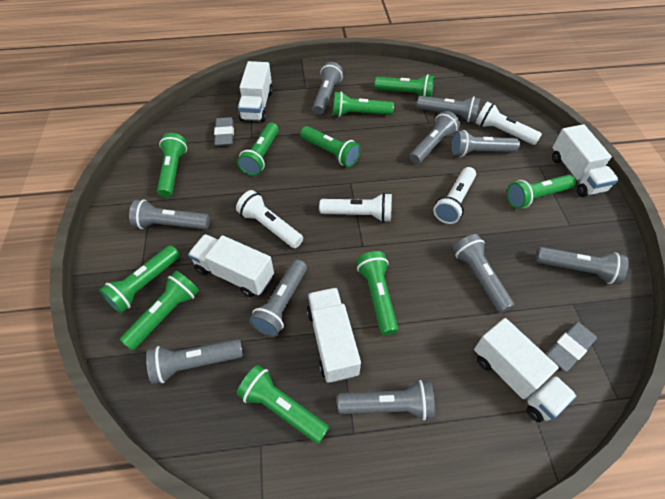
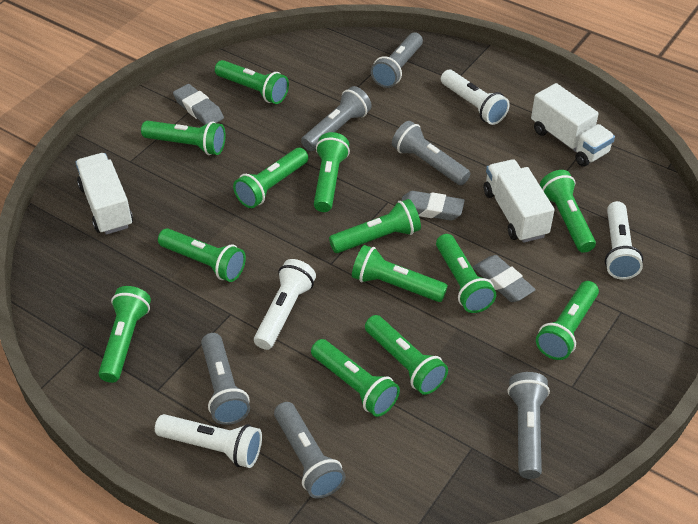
green flashlight: [99,245,180,313] [120,271,199,350] [157,133,187,198] [237,122,279,176] [237,365,329,444] [300,126,361,167] [333,91,394,117] [357,251,398,335] [374,74,434,97] [507,175,576,209] = 10 -> [98,286,151,383] [141,121,226,155] [158,228,246,282] [215,60,289,104] [233,148,308,208] [311,339,400,417] [314,132,350,212] [329,199,421,253] [352,245,448,302] [365,315,448,395] [436,234,496,313] [536,281,599,360] [540,170,596,253] = 13
grey eraser: [214,117,234,146] [546,322,597,372] = 2 -> [173,84,224,125] [401,191,465,221] [473,255,536,302] = 3
grey flashlight: [129,200,210,229] [146,339,243,384] [249,260,307,337] [313,62,343,115] [337,380,435,421] [410,111,460,164] [417,96,480,122] [451,130,520,157] [453,234,514,313] [536,247,628,285] = 10 -> [201,333,250,425] [274,402,345,498] [301,86,372,151] [371,32,423,88] [392,121,471,185] [508,372,550,479] = 6
white truck: [188,234,274,297] [238,61,273,122] [306,288,361,383] [474,318,577,422] [552,124,619,197] = 5 -> [75,153,133,235] [484,159,554,243] [531,83,615,167] = 3

